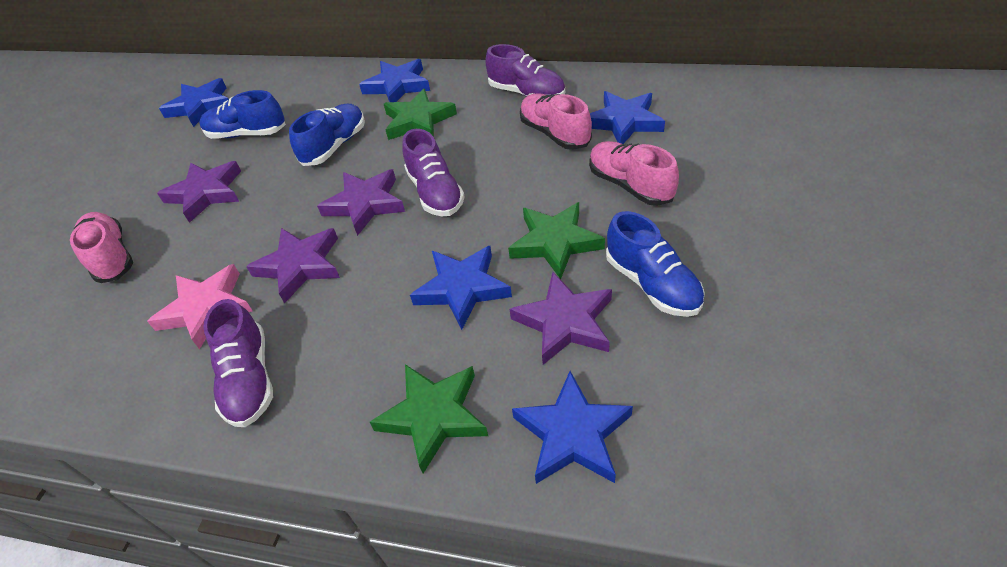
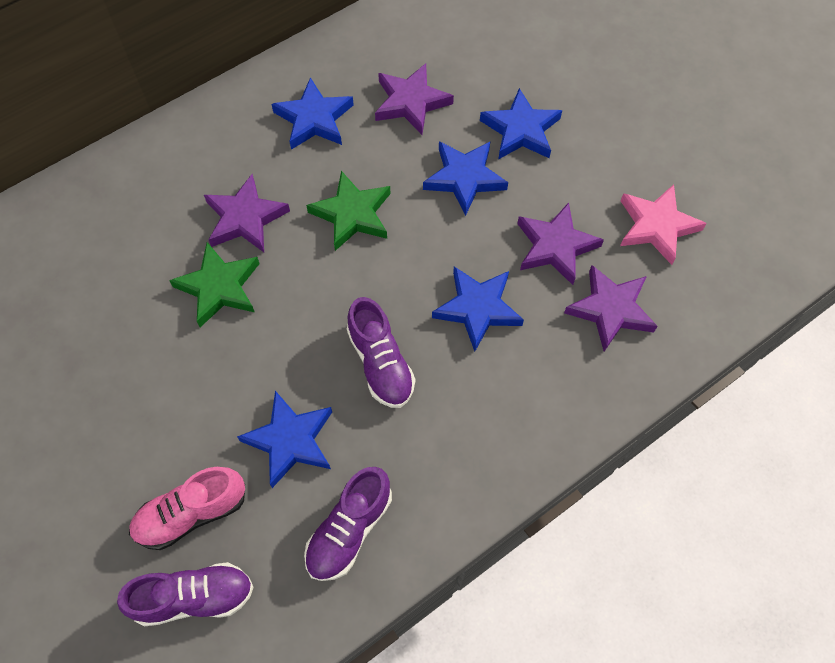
blue shoe: [199,90,286,139] [289,104,365,166] [606,211,705,317] = 3 -> none = 0
green star: [370,364,488,473] [384,89,457,140] [508,202,605,279] = 3 -> [169,242,260,327] [306,171,391,251] = 2
pink shoe: [70,212,133,283] [520,93,592,150] [589,141,679,206] = 3 -> [129,467,245,550] = 1

